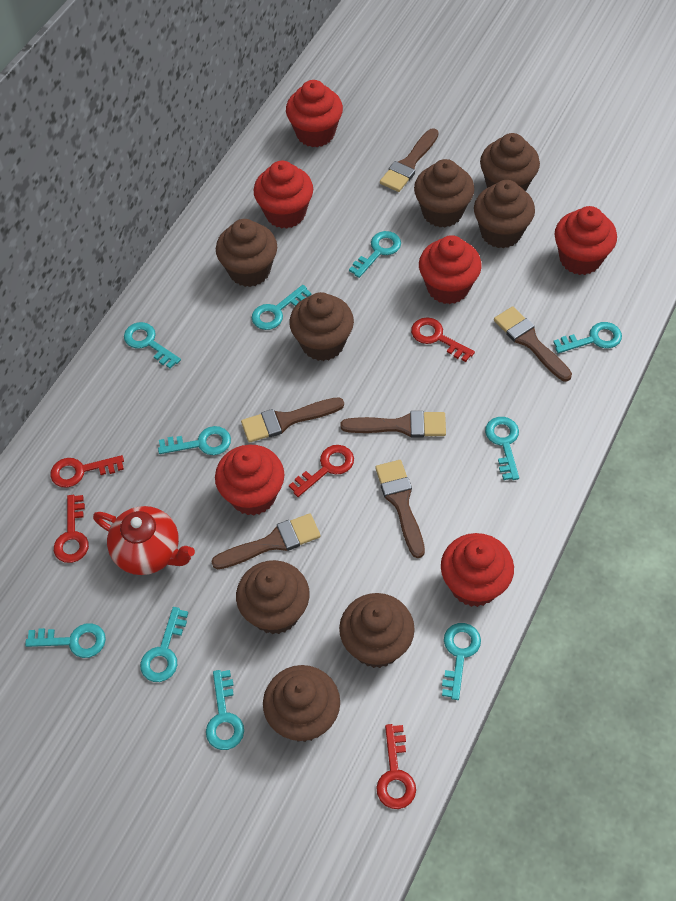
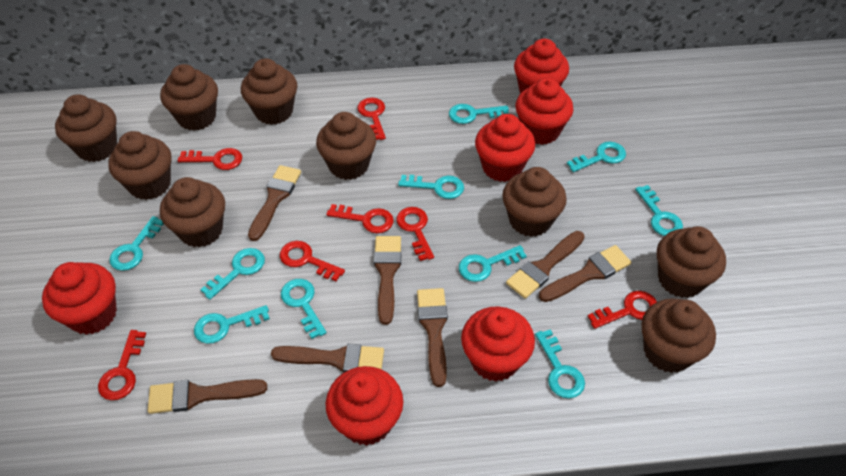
brown brush: [211,513,321,569] [241,397,344,443] [341,411,446,437] [375,460,425,558] [380,128,439,192] [494,306,572,381] = 6 -> [148,379,267,414] [248,165,301,241] [271,344,384,372] [374,236,401,325] [417,288,448,387] [506,231,585,299] [539,245,631,302] = 7
brown cupcake: [216,219,277,287] [236,560,310,634] [263,665,340,742] [289,292,354,361] [339,593,415,668] [414,159,474,228] [474,180,535,248] [480,133,540,191] = 8 -> [55,94,117,162] [108,131,172,200] [160,64,218,131] [160,177,225,248] [241,58,297,125] [316,112,376,180] [502,167,567,237] [641,298,716,373] [657,226,726,298] = 9
red key: [51,455,124,488] [54,495,89,563] [289,445,354,497] [376,724,416,809] [411,317,475,362] = 5 -> [98,330,146,400] [178,148,242,170] [280,241,345,281] [326,204,394,233] [357,97,386,140] [397,207,434,261] [588,291,657,329] = 7
red teapot: [93,506,195,575] = 1 -> none = 0

